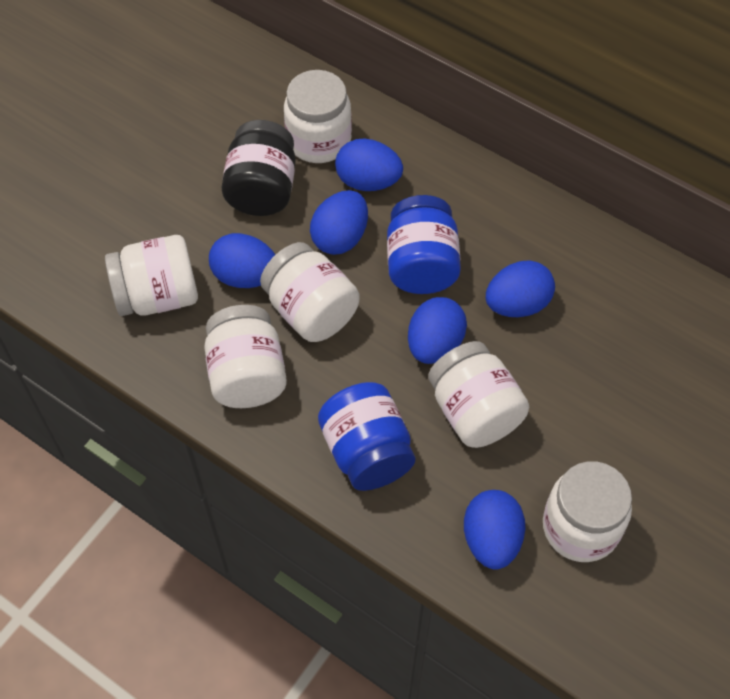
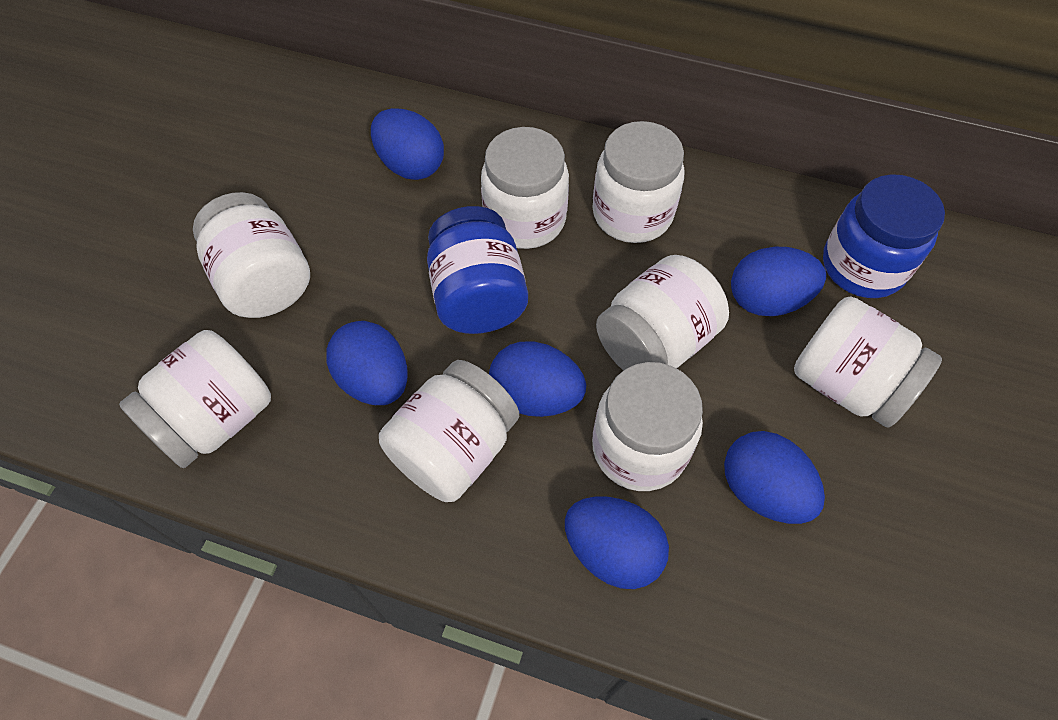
black jar: [221,120,296,216] = 1 -> none = 0
white jar: [105,235,198,316] [204,305,287,408] [260,242,360,342] [284,70,352,163] [428,341,529,448] [543,461,632,562] = 6 -> [119,330,271,468] [193,192,310,318] [379,360,519,502] [481,127,569,249] [592,121,685,243] [592,362,703,491] [596,255,729,371] [794,296,942,428] = 8

